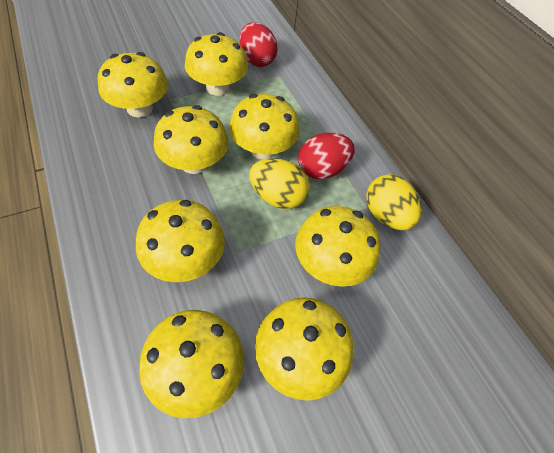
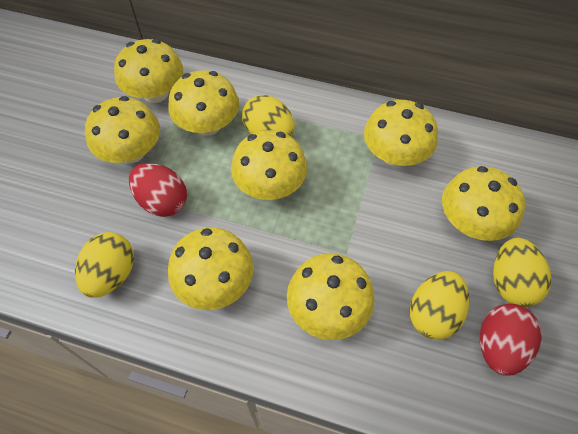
yellow egg: [249,158,309,209] [366,174,421,230] = 2 -> [75,232,134,298] [242,95,295,136] [410,271,469,340] [493,238,551,307] = 4

